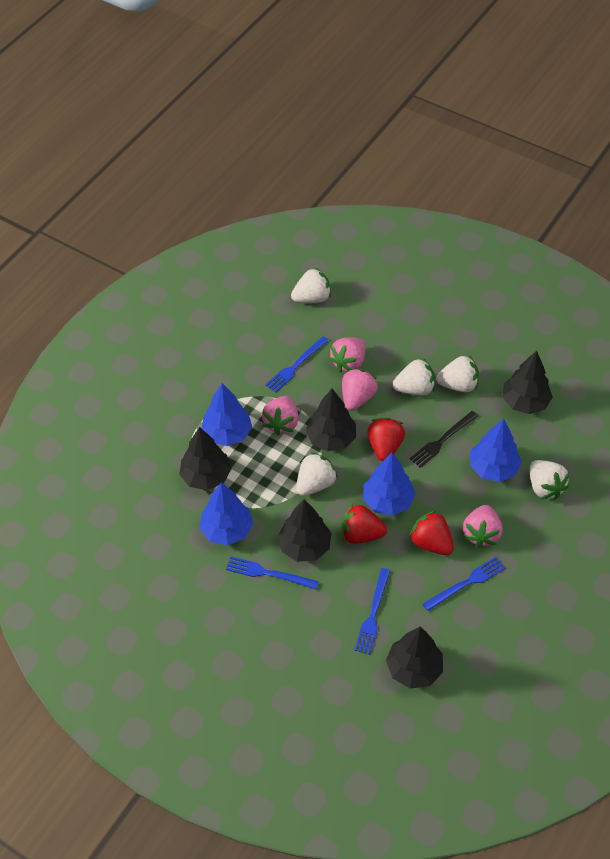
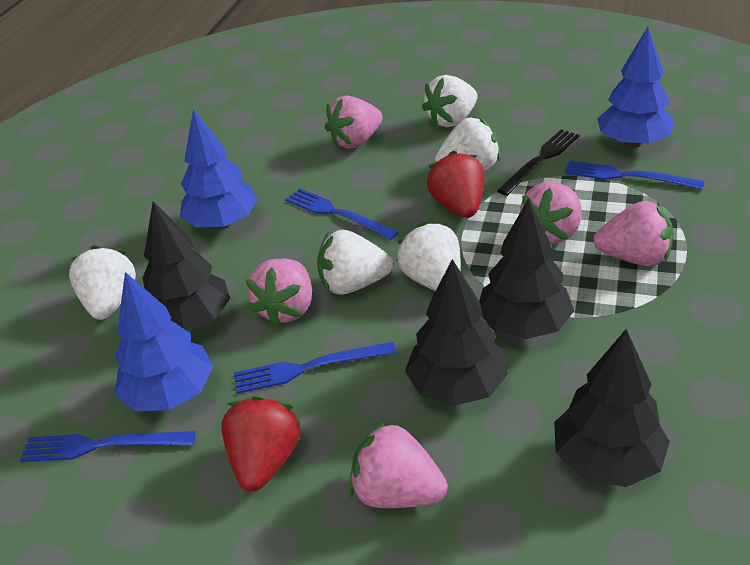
black tree: [179,427,231,490] [278,500,331,562] [306,389,356,451] [386,627,443,689] [502,351,553,414] = 5 -> [143,201,230,331] [405,259,508,406] [479,198,574,339] [554,329,670,487] = 4
blue tree: [200,482,253,546] [201,383,252,446] [363,453,415,516] [470,418,522,482] = 4 -> [115,272,213,411] [180,109,258,229] [597,27,675,148] = 3
pink strawberry: [262,396,299,436] [329,337,365,372] [342,369,378,411] [463,505,503,548] = 4 -> [246,259,312,327] [325,96,383,149] [350,421,448,508] [520,182,582,243] [593,201,674,267] = 5
red strawberry: [341,504,387,544] [367,418,405,461] [409,510,454,555] = 3 -> [221,395,301,491] [427,151,485,218] = 2

